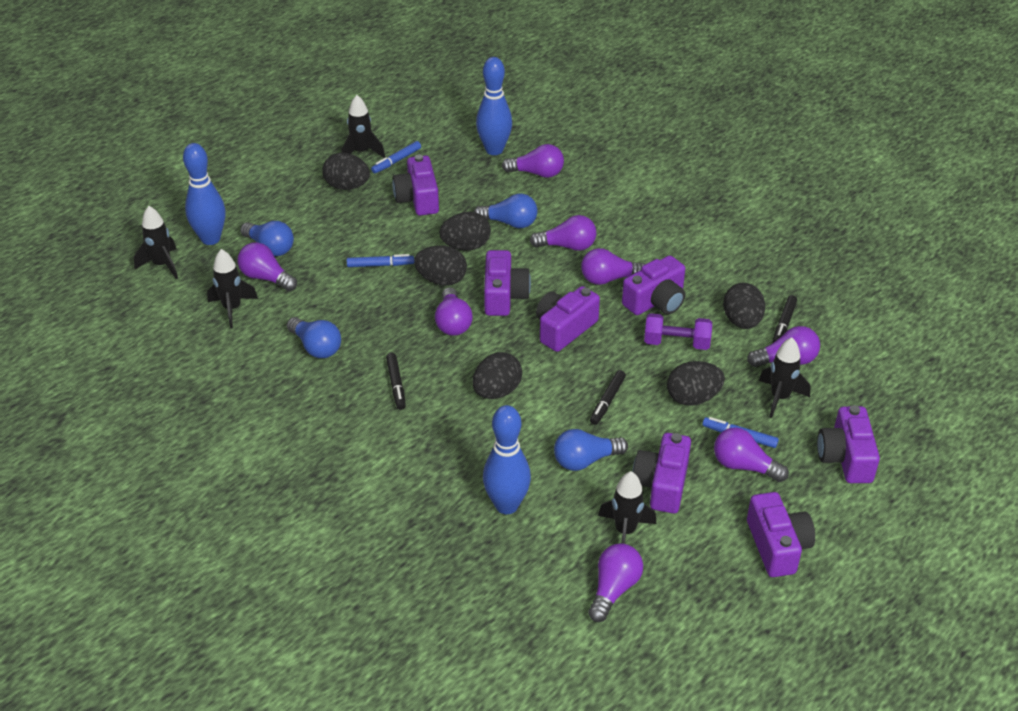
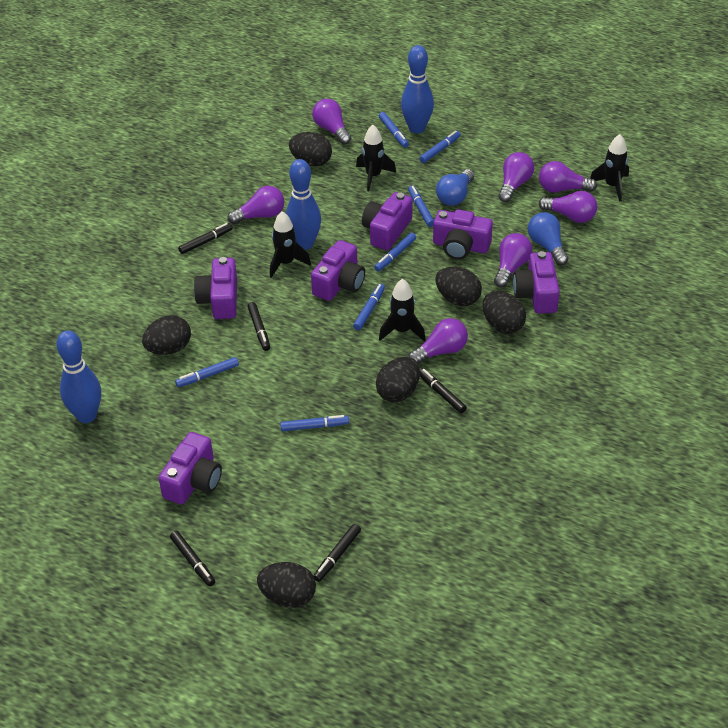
black marker: [386,353,406,410] [590,370,626,425] [773,295,797,343] = 3 -> [170,531,215,587] [178,223,233,254] [248,302,270,351] [313,524,361,582] [420,368,467,413] = 5
black rocket: [134,206,178,279] [207,249,258,328] [341,95,385,158] [598,471,656,544] [759,337,810,418] = 5 -> [270,211,311,278] [356,125,396,191] [379,279,426,342] [590,134,629,202] = 4
blue light bulb: [240,221,294,256] [287,317,341,358] [474,194,538,229] [554,429,628,471] = 4 -> [436,169,474,206] [528,212,569,265] = 2
blue marker: [347,254,414,267] [371,141,421,173] [702,417,779,448] = 3 -> [175,357,239,387] [280,415,349,432] [353,284,385,330] [374,233,416,271] [379,112,409,148] [408,185,434,227] [419,130,461,163] = 7
purple camera: [392,154,439,216] [484,250,531,316] [536,286,600,352] [622,255,685,315] [632,433,691,513] [747,492,815,577] [817,405,880,483] = 7 -> [159,432,222,504] [194,257,237,319] [311,240,365,301] [362,192,412,250] [433,209,493,260] [513,251,560,314] = 6
purple dumbbell: [644,313,712,350] = 1 -> none = 0
purple light bulb: [238,242,297,291] [435,287,473,336] [502,144,564,178] [530,215,596,251] [581,248,645,285] [588,543,643,622] [714,427,789,482] [747,326,820,367] = 8 -> [228,186,284,224] [312,99,351,145] [408,318,468,364] [494,233,532,287] [498,152,534,202] [539,161,597,193] [539,191,597,223] = 7

